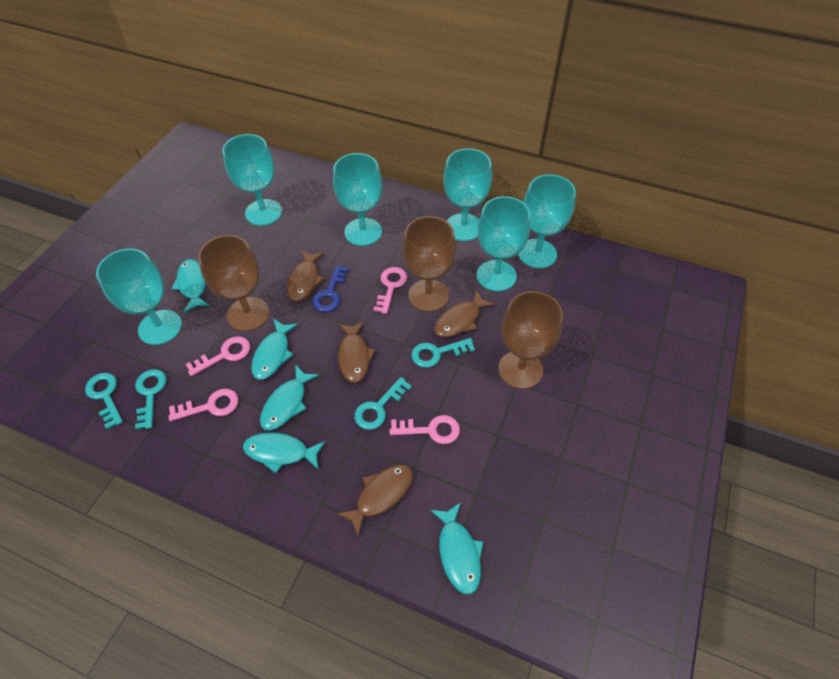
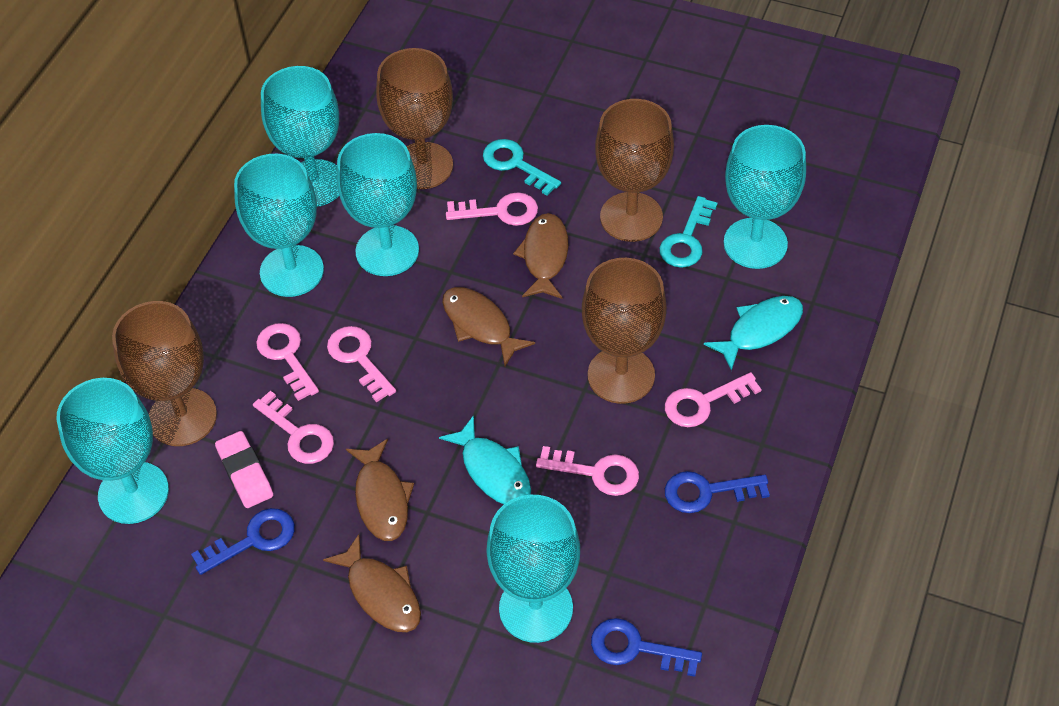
blue key: [312,265,349,312] = 1 -> [191,508,295,575] [591,618,702,677] [665,471,770,513] = 3
brown goblet: [198,235,269,331] [403,216,456,312] [498,291,563,389] = 3 -> [112,301,217,446] [376,48,453,189] [582,258,667,404] [595,99,674,242] = 4
pink eraser: none = 0 -> [215,431,273,508] = 1
pink key: [168,389,238,421] [186,336,250,376] [373,267,407,314] [390,415,460,444] = 4 -> [253,391,334,464] [256,323,319,401] [327,326,396,402] [446,192,538,226] [536,446,639,496] [665,372,762,427] = 6
turquoise fish: [171,259,210,313] [243,432,325,473] [251,319,298,380] [260,364,319,431] [430,502,483,595] = 5 -> [439,415,531,504] [704,296,803,371] = 2
turquoise key: [85,373,123,429] [135,369,166,429] [354,377,412,430] [411,338,475,368] = 4 -> [483,139,561,196] [660,196,717,268] = 2

